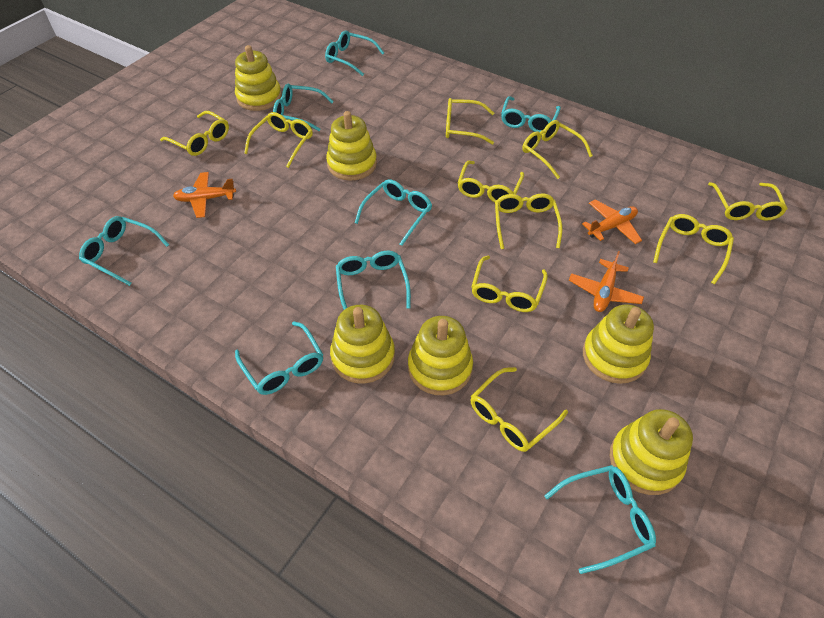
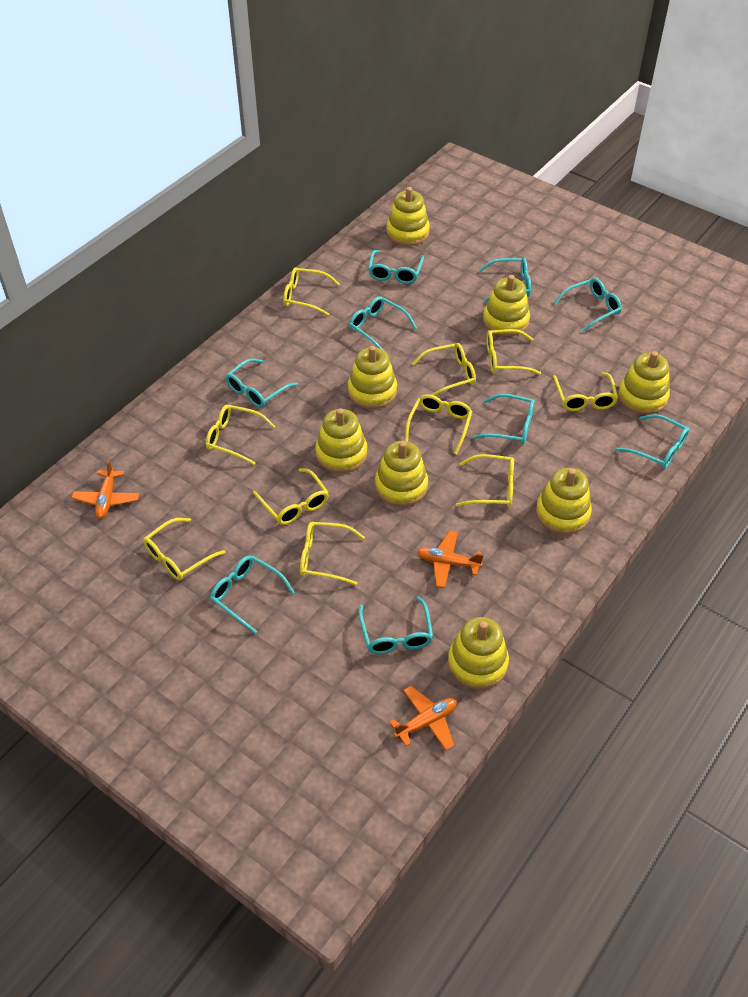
turquoise glasses: [79,216,169,286] [235,322,323,395] [273,84,334,131] [325,30,384,76] [336,251,411,310] [355,179,432,246] [501,96,561,132] [544,465,656,574] = 8 -> [210,555,295,634] [226,358,298,408] [349,296,417,350] [359,596,433,654] [368,250,424,284] [473,394,535,445] [479,258,531,302] [554,278,622,332] [616,414,689,469] = 9
yellow stacking toy: [235,45,282,111] [326,111,377,181] [330,305,395,384] [408,316,473,395] [583,305,654,384] [610,409,693,495] = 6 -> [315,408,367,473] [348,346,397,409] [375,441,428,507] [386,187,430,246] [448,617,509,690] [483,275,530,337] [536,468,592,535] [618,351,670,415] = 8

